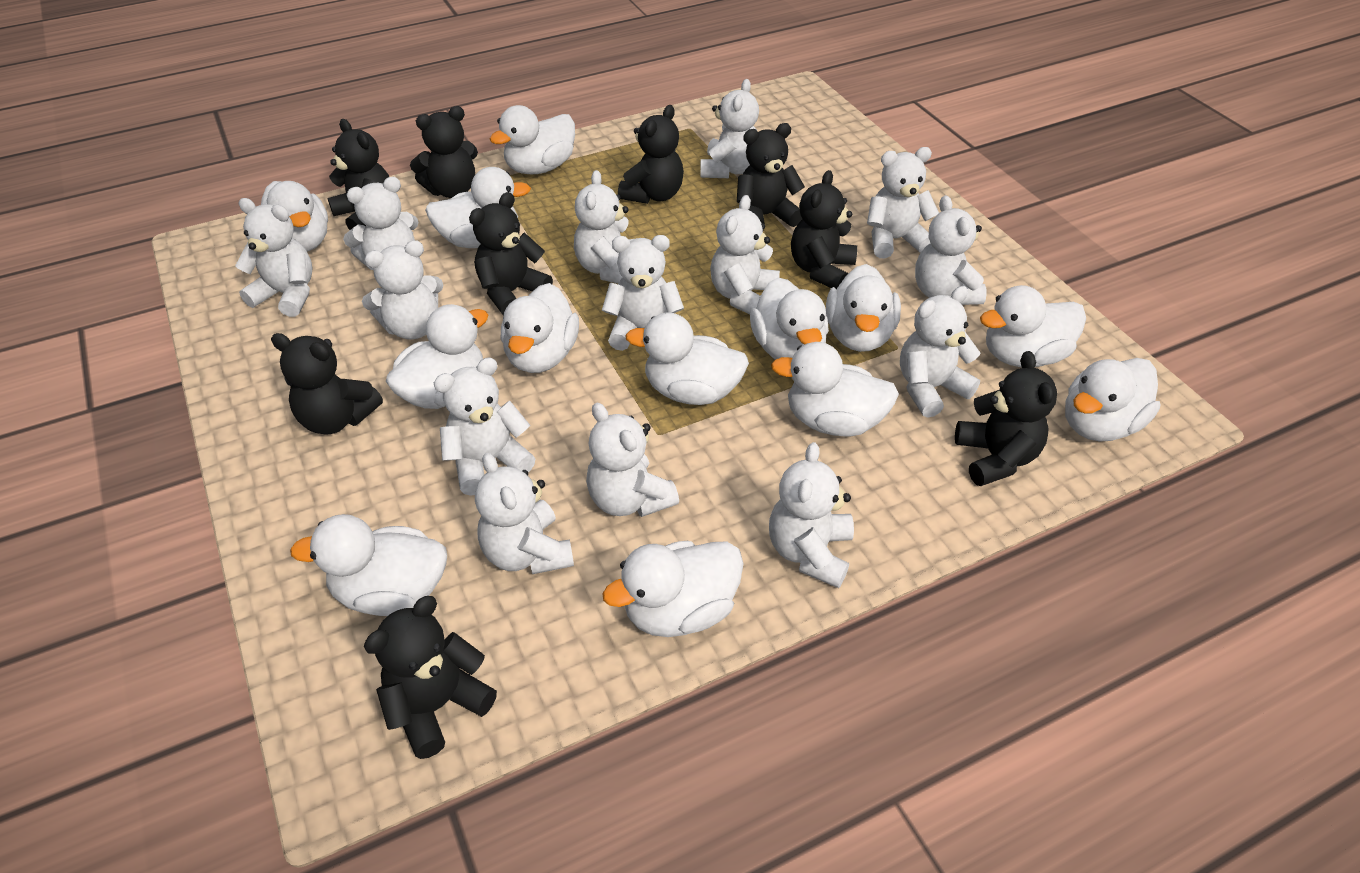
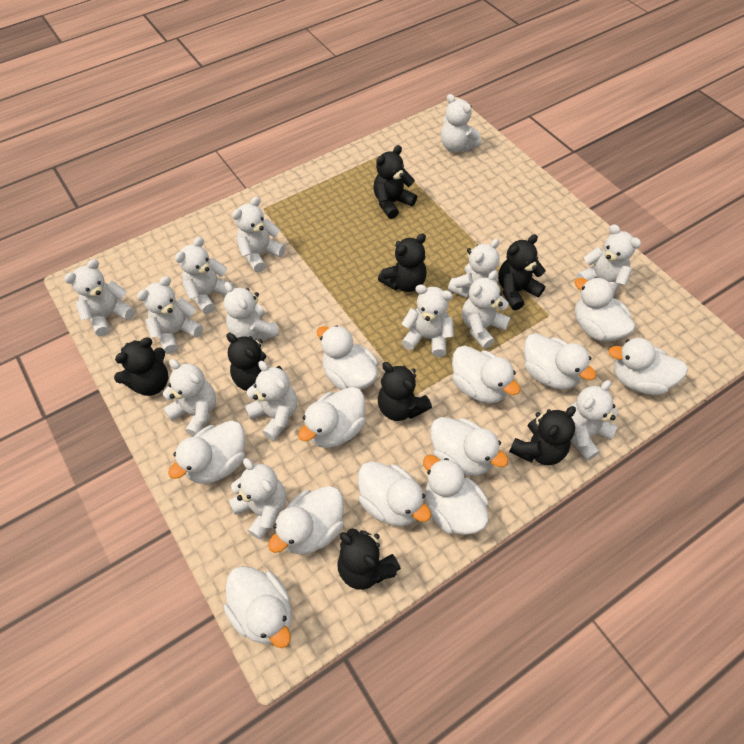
black teddy bear: [271,333,383,435] [327,119,389,230] [364,596,497,759] [410,106,478,198] [469,192,553,316] [618,105,684,204] [737,123,805,230] [791,170,857,289] [955,351,1057,486] = 9 -> [114,338,168,396] [226,333,283,391] [337,528,401,590] [373,145,417,219] [378,234,427,292] [378,362,432,421] [498,234,545,310] [509,406,576,465] = 8
white duck: [261,181,328,252] [290,514,447,616] [386,304,488,409] [425,167,531,248] [490,105,575,174] [501,283,579,373] [603,541,743,637] [625,312,749,405] [750,278,829,360] [771,342,899,437] [826,264,901,352] [980,285,1086,367] [1065,358,1160,441] = 13 -> [168,421,245,484] [223,566,291,648] [268,486,344,555] [298,387,366,448] [317,325,378,390] [358,462,431,526] [423,455,489,535] [430,417,509,476] [452,345,520,403] [524,333,596,390] [574,277,635,341] [608,338,688,395] = 12

